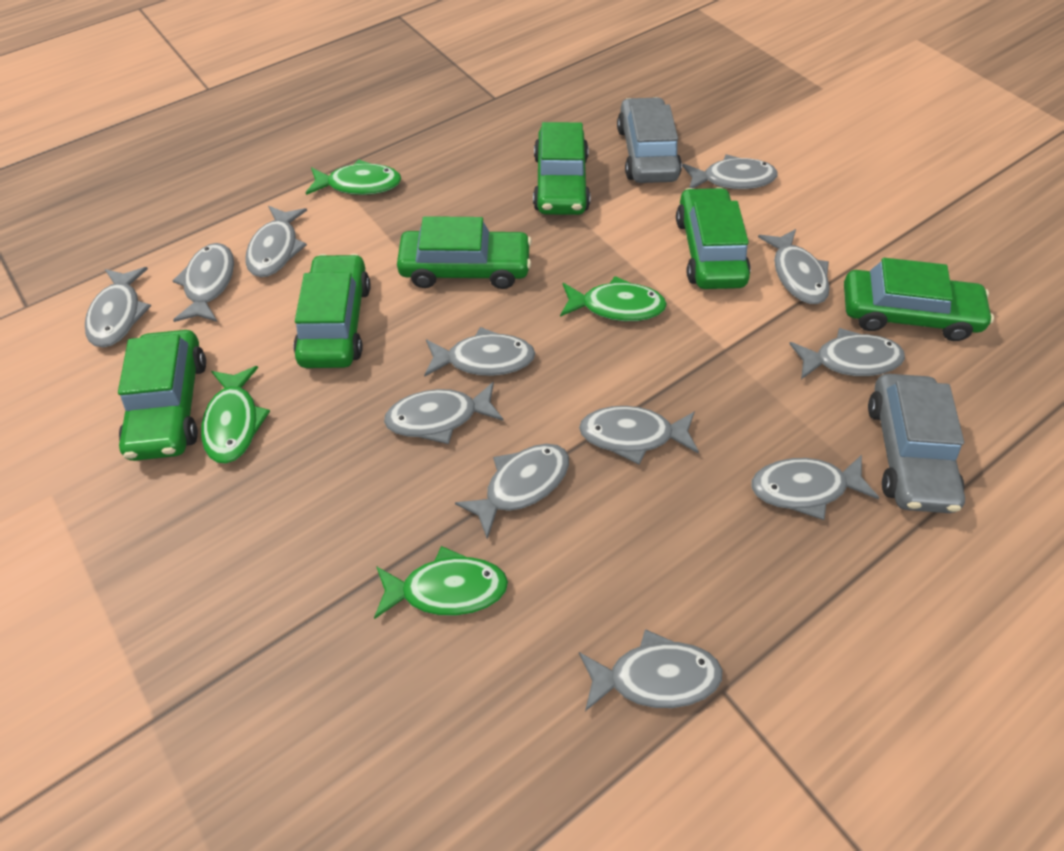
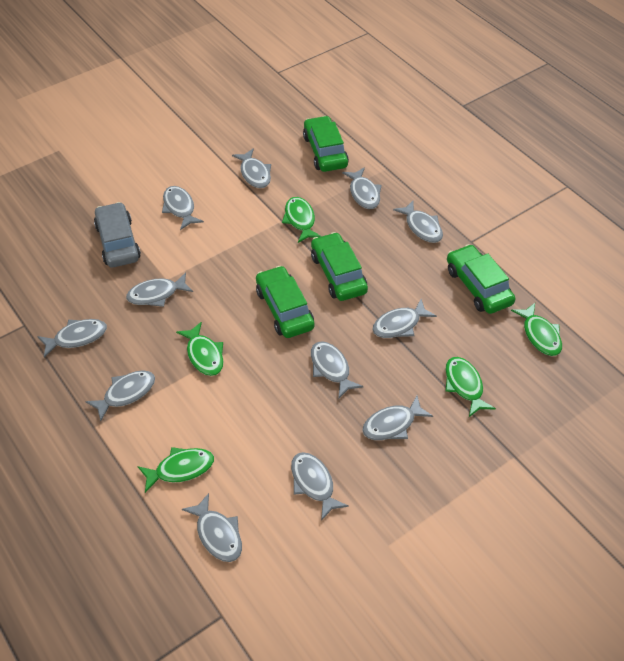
green car: [118,330,206,461] [293,254,371,368] [397,216,532,289] [533,122,590,215] [676,187,751,289] [844,258,994,341] = 6 -> [256,266,315,338] [303,116,349,172] [311,232,368,301] [447,244,515,314] = 4
green fish: [201,366,270,464] [306,159,401,195] [374,546,508,619] [560,276,667,321] = 4 -> [138,447,214,493] [176,322,223,376] [282,197,322,243] [445,357,496,417] [511,303,562,356] = 5
grey car: [617,97,682,183] [868,374,965,513] = 2 -> [94,202,141,267] = 1

